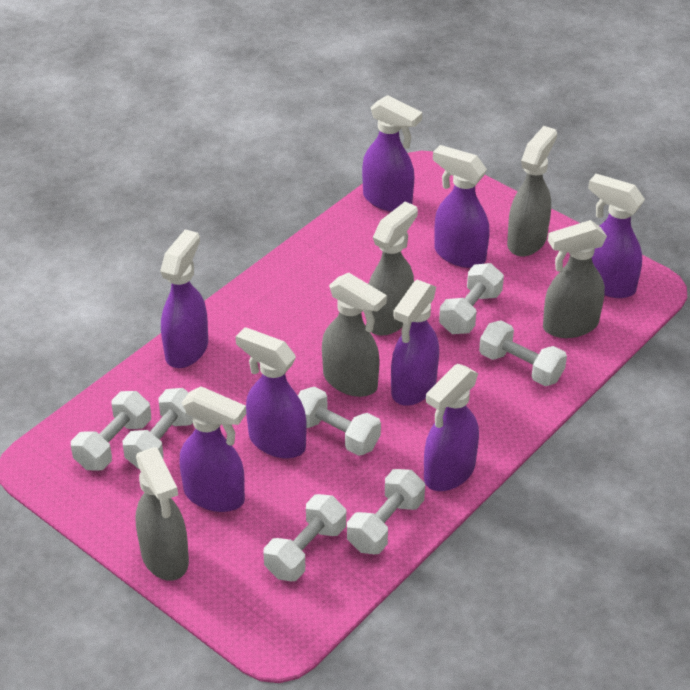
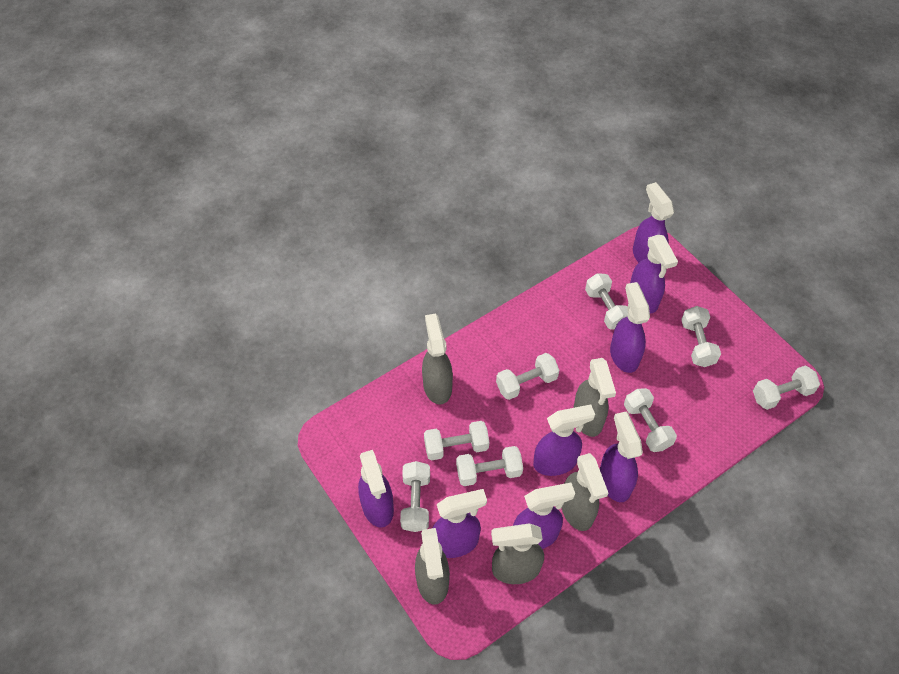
white dumbbell: [71,391,151,471] [123,388,193,469] [263,494,346,581] [298,387,381,456] [347,469,425,554] [439,263,504,334] [479,320,567,386] = 7 -> [400,461,430,532] [424,421,489,461] [456,446,523,486] [496,353,559,400] [585,273,628,330] [624,388,677,452] [681,306,721,367] [753,366,820,410] = 8

